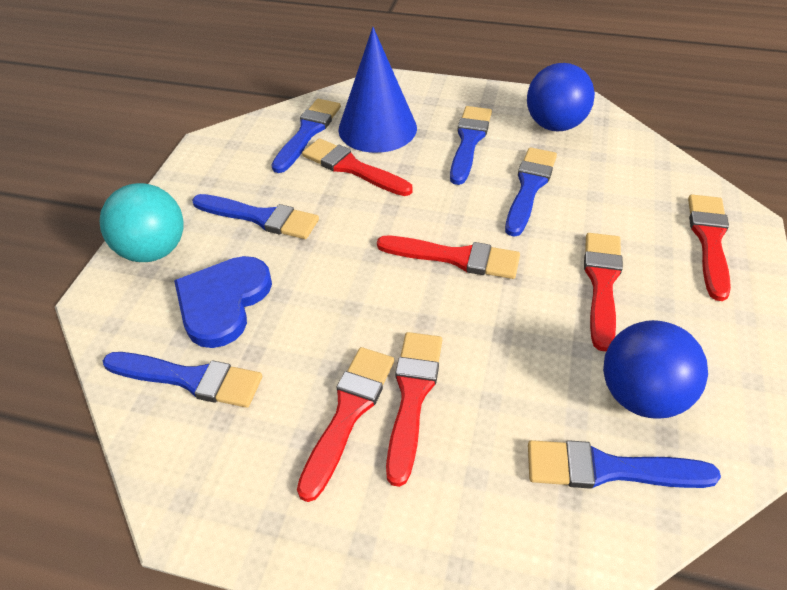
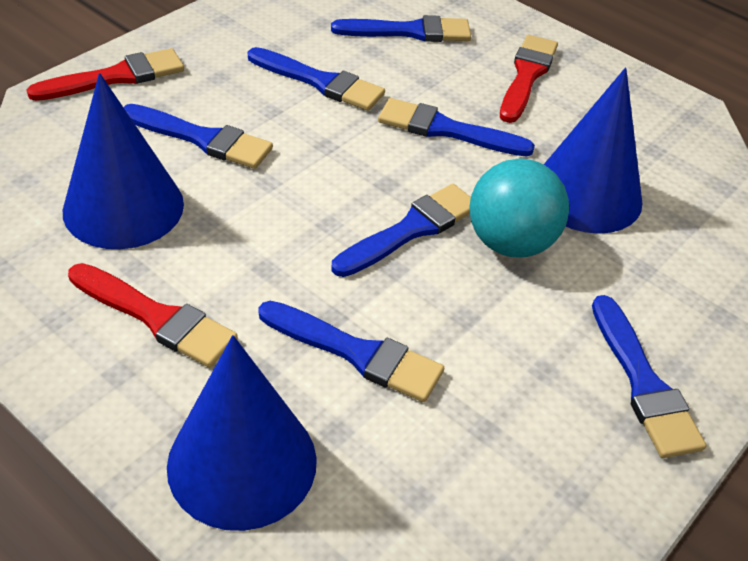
blue ball: [527,63,595,131] [603,320,708,419] = 2 -> none = 0
blue brush: [103,352,262,408] [192,194,319,239] [271,99,341,173] [450,106,492,185] [505,147,557,237] [528,440,721,489] = 6 -> [123,104,273,169] [248,47,385,111] [258,301,444,402] [331,15,471,42] [332,184,471,277] [378,98,535,156] [592,295,706,458] = 7
blue cone: [338,27,417,153] = 1 -> [63,73,184,249] [167,335,317,531] [544,67,642,234] = 3
blue heart: [174,256,272,348] = 1 -> none = 0
red brush: [297,347,394,502] [302,138,413,196] [377,236,520,279] [386,332,442,487] [584,233,623,351] [688,195,731,301] = 6 -> [27,48,184,101] [68,263,238,368] [500,35,558,123] = 3

